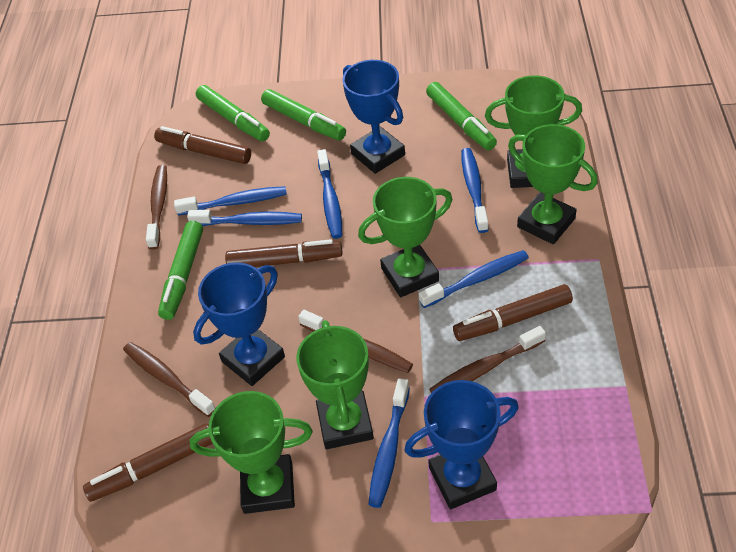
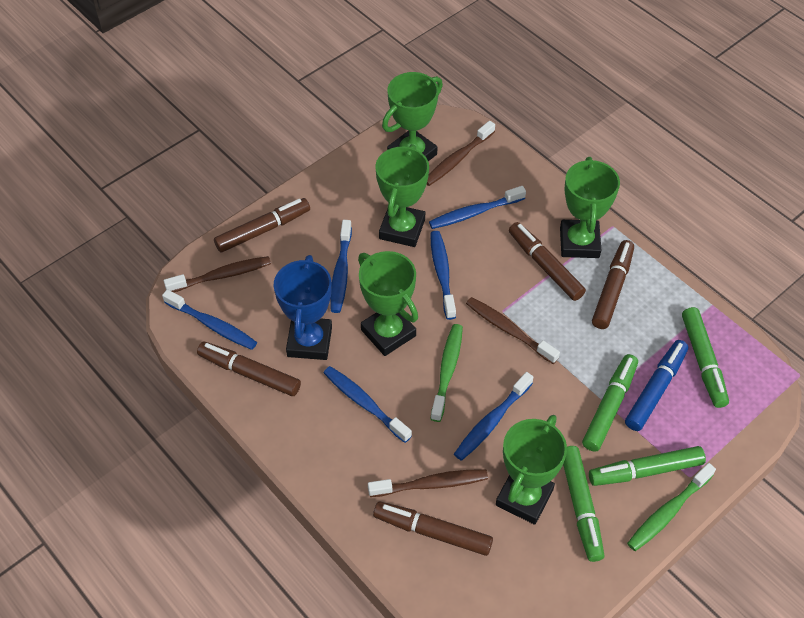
blue marker: none = 0 -> [625,340,688,431] = 1
blue trophy: [193,262,285,386] [342,60,405,174] [404,380,519,509] = 3 -> [274,255,332,360] = 1
brown marker: [83,424,213,502] [154,126,251,164] [225,239,343,267] [453,284,573,341] = 4 -> [197,342,301,396] [214,198,310,253] [373,502,493,556] [509,222,586,301] [592,240,634,329] = 5
green toothbrush: none = 0 -> [431,324,463,422] [627,463,716,551] = 2

